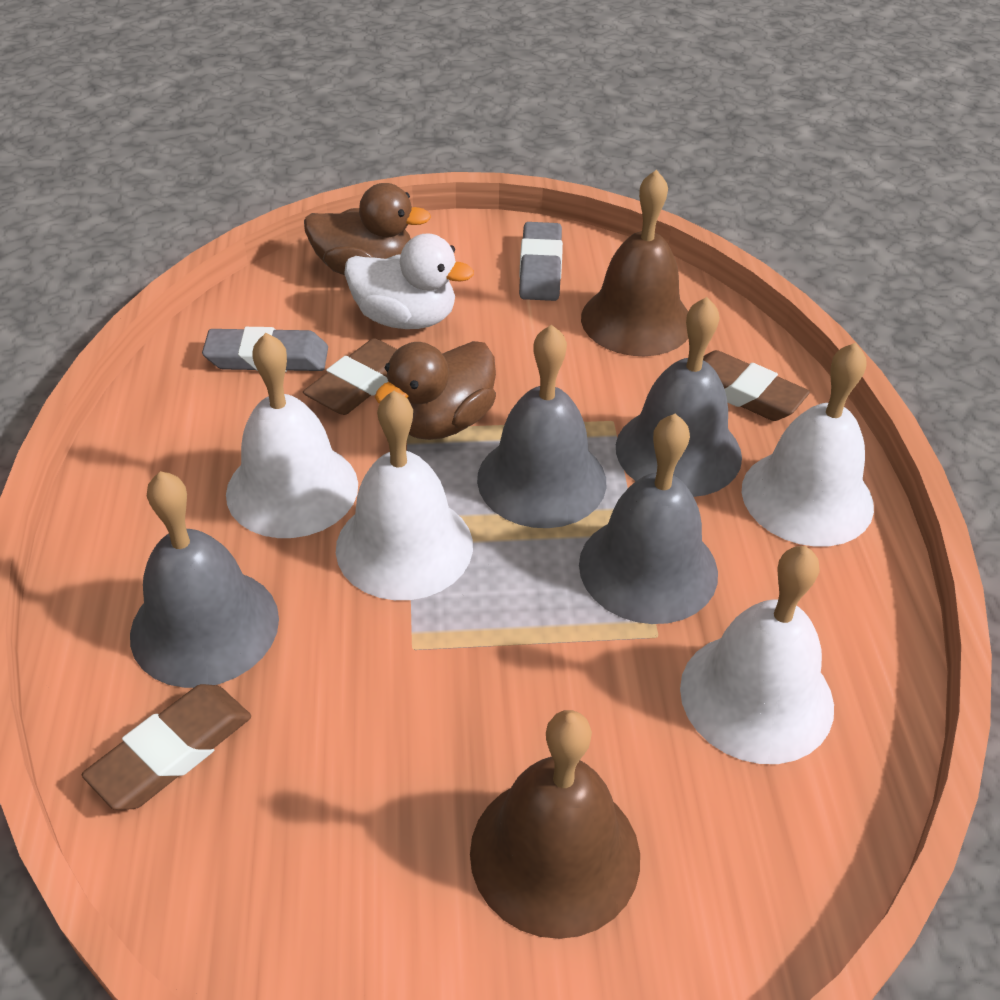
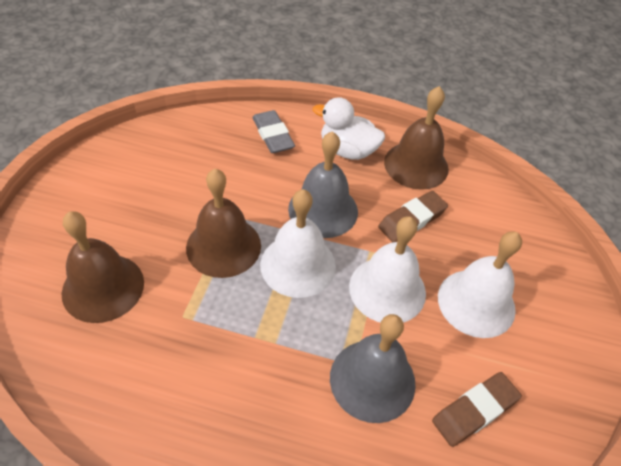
brown bell: [470,710,640,939] [581,170,688,356] = 2 -> [62,211,144,323] [186,169,261,278] [384,86,449,190] = 3
brown duck: [304,183,431,275] [375,341,496,440] = 2 -> none = 0
brown eraser: [82,684,251,810] [303,338,397,415] [703,350,810,421] = 3 -> [378,191,448,242] [432,372,522,447] = 2
grey bell: [130,471,279,688] [477,324,606,528] [579,414,718,624] [616,297,742,497] = 4 -> [288,131,358,238] [330,314,416,423] = 2
grey eraser: [202,327,328,372] [519,222,563,301] = 2 -> [252,110,295,153] = 1
white bell: [226,333,358,538] [336,391,473,600] [680,546,834,764] [742,343,874,547] = 4 -> [260,189,336,298] [349,216,426,323] [438,231,522,338] = 3

